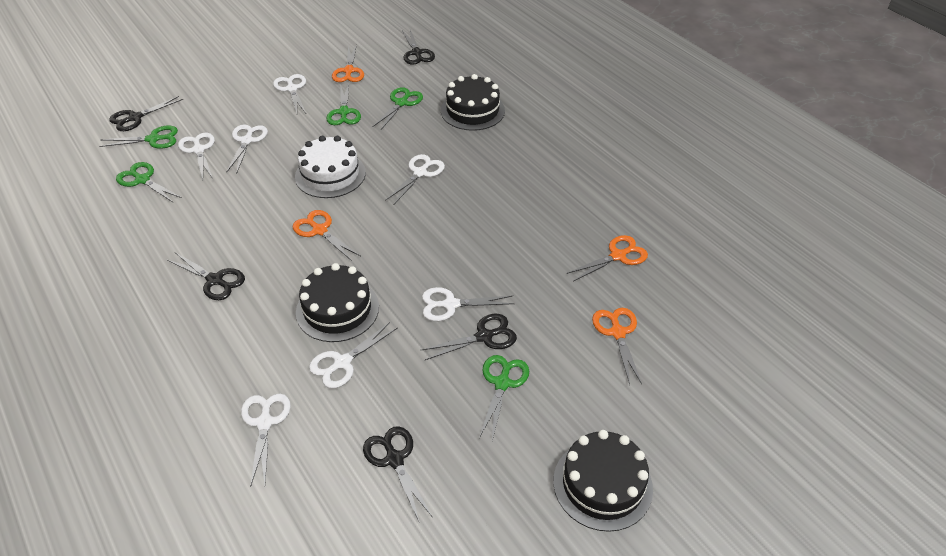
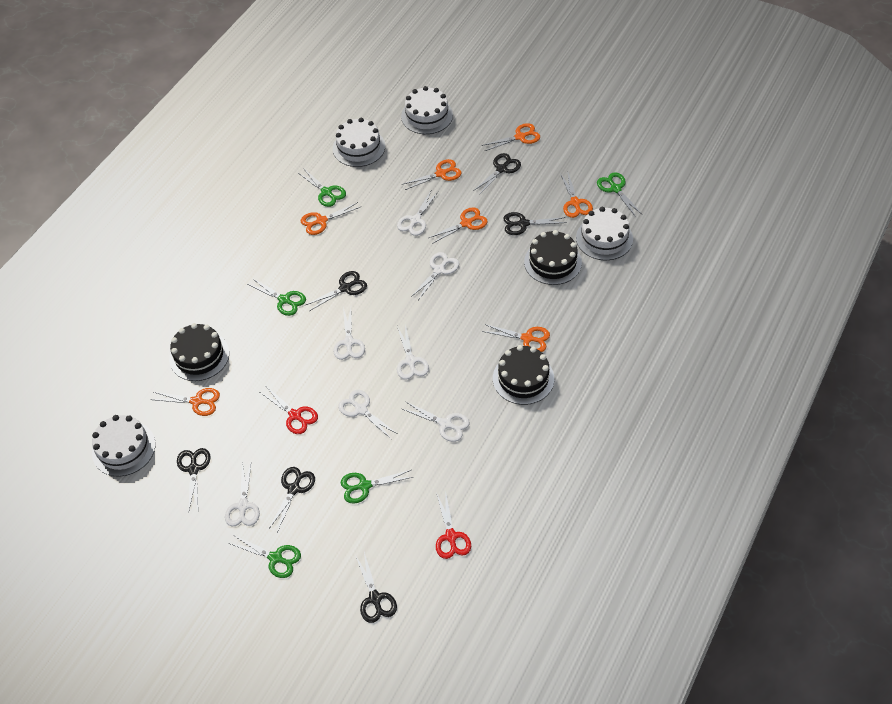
black scissors: [109,96,183,131] [167,252,245,300] [363,426,433,523] [402,30,435,65] [422,314,517,360] = 5 -> [177,448,211,510] [268,467,315,532] [306,271,367,311] [355,552,397,623] [473,153,521,195] [503,212,567,235] = 6
orange scissors: [293,210,360,261] [332,44,364,82] [566,235,648,281] [592,308,642,385] = 4 -> [150,388,220,416] [301,202,360,235] [403,159,462,190] [428,207,488,244] [482,123,540,151] [482,324,550,352] [560,173,593,218] = 7
red scissors: none = 0 -> [260,387,318,434] [436,490,471,559] = 2
white cake: [295,136,366,198] = 1 -> [92,415,155,476] [333,118,385,167] [401,86,453,134] [576,207,633,260] = 4

